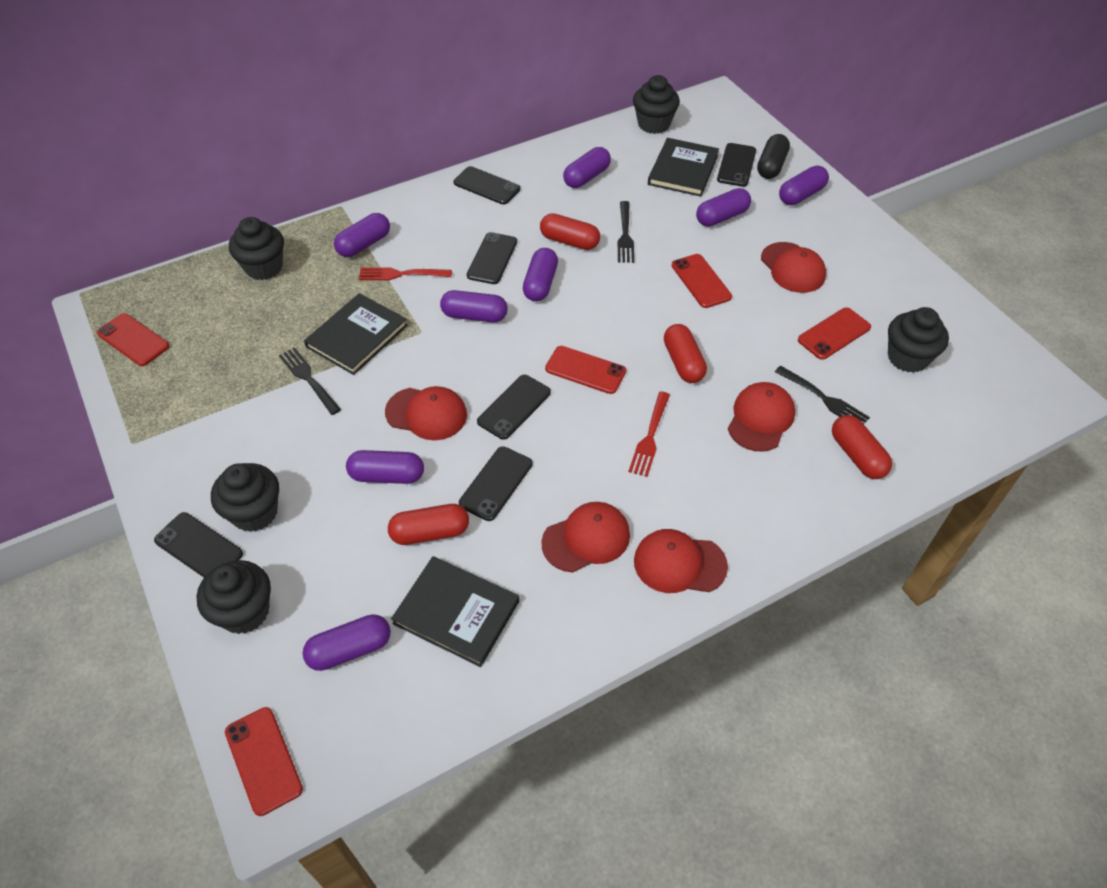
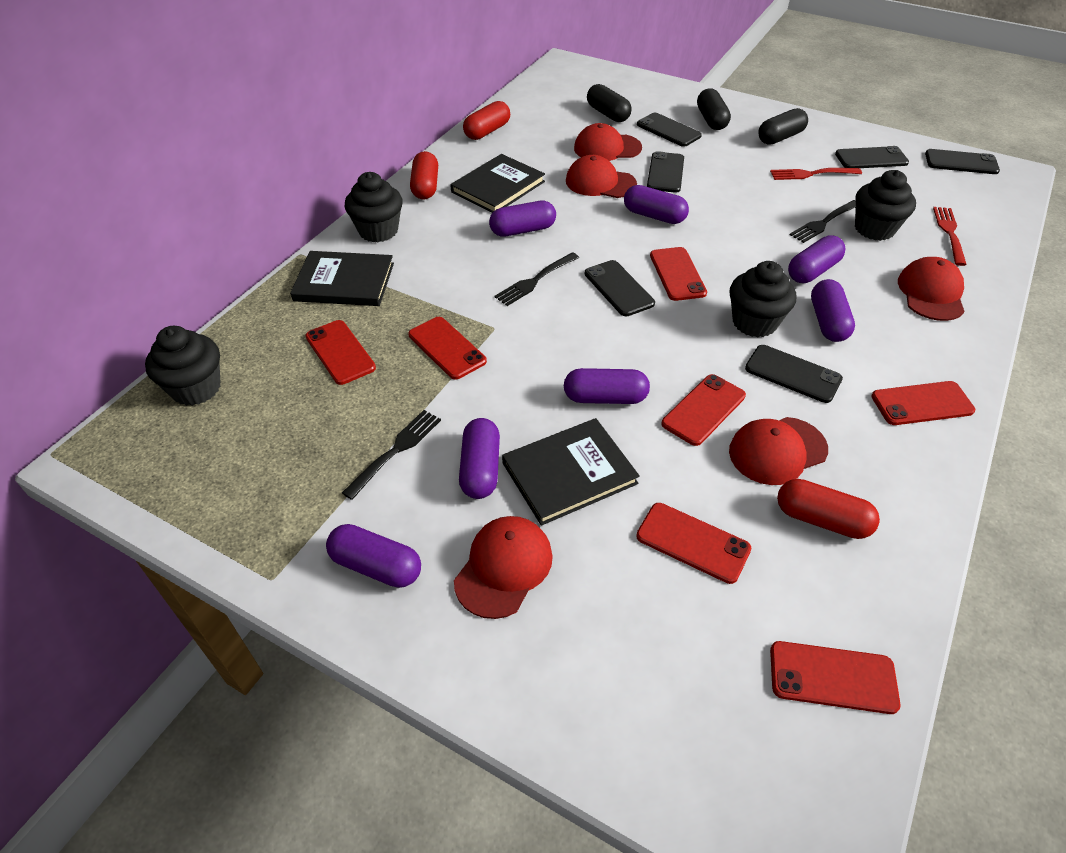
black capsule: [757,134,790,179] = 1 -> [587,84,632,122] [697,88,731,130] [758,108,808,145] = 3
black cupcake: [197,560,271,634] [211,463,279,532] [229,217,284,280] [633,75,680,134] [888,307,949,373] = 5 -> [145,326,220,406] [345,172,403,242] [729,261,796,338] [855,170,916,241] = 4
purple capsule: [302,614,391,671] [334,213,390,257] [346,450,424,484] [440,290,508,322] [523,248,558,301] [563,147,611,188] [696,188,751,227] [779,166,829,205] = 8 -> [326,524,421,588] [459,418,500,499] [489,201,556,237] [564,368,650,404] [624,185,689,224] [788,235,845,283] [811,279,855,342] = 7
red capsule: [388,504,469,545] [540,213,600,250] [664,324,707,383] [832,415,892,479] = 4 -> [410,151,438,199] [463,101,510,140] [777,479,880,539] = 3
red phone: [97,313,170,366] [225,707,303,816] [545,346,626,394] [672,254,732,308] [798,307,871,360] = 5 -> [305,320,376,385] [408,317,487,379] [636,503,751,584] [650,247,707,301] [661,374,746,446] [770,641,900,714] [871,381,975,425] = 7

